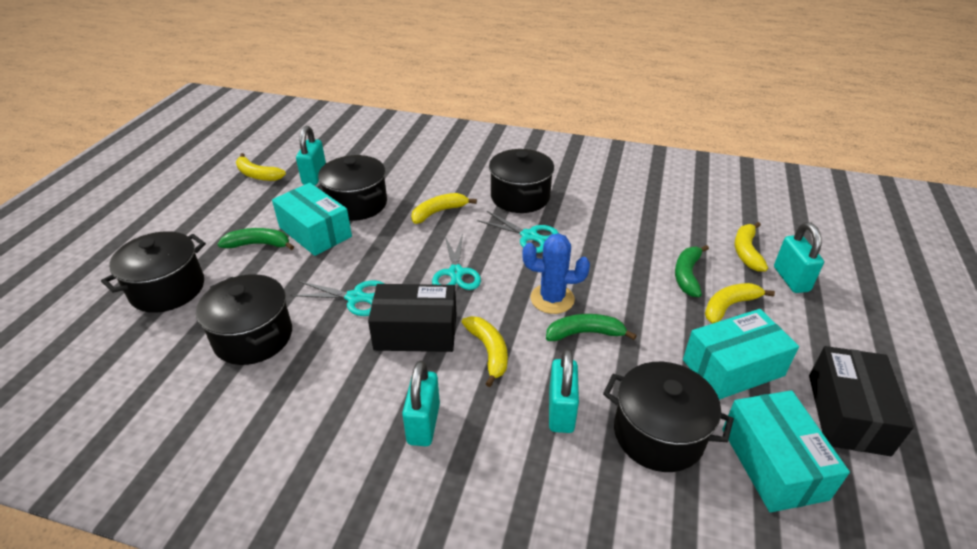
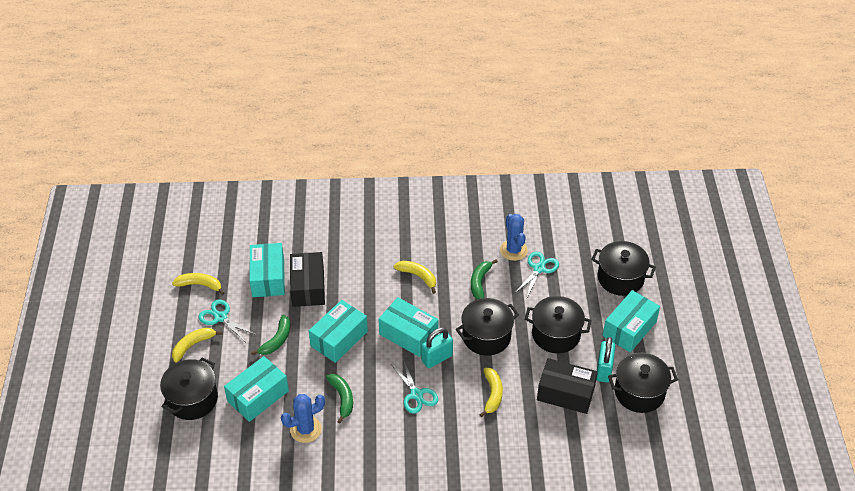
blue cactus: [522,233,590,314] = 1 -> [281,394,325,443] [500,214,528,261] = 2
turquoise box: [272,183,352,256] [683,309,799,400] [722,390,850,512] = 3 -> [224,356,289,422] [249,243,285,297] [309,300,368,363] [378,297,438,357] [603,290,660,353] = 5
turquoise padlock: [296,126,326,185] [402,361,440,446] [549,348,579,433] [774,222,824,293] = 4 -> [421,328,453,368] [596,337,615,383] = 2
yellow banana: [236,153,286,181] [411,193,477,224] [462,316,508,387] [705,283,775,324] [735,222,768,272] = 5 -> [172,273,224,295] [172,328,223,362] [394,261,436,294] [479,368,503,417] = 4

